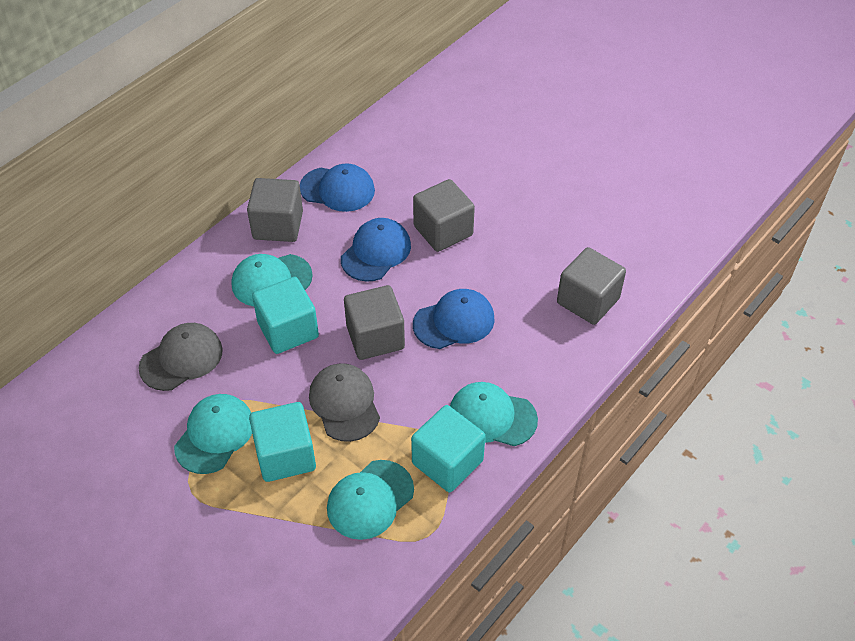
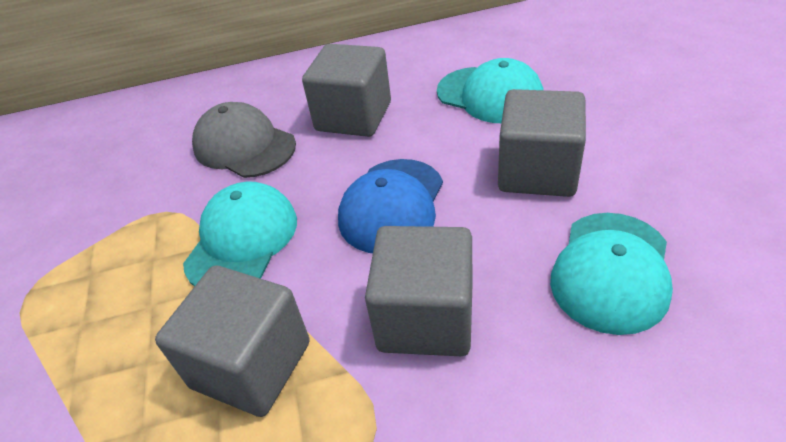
blue cap: [300,163,375,212] [341,218,411,282] [413,289,495,349] = 3 -> [338,159,443,253] = 1
grey cap: [139,323,223,391] [309,363,380,442] = 2 -> [192,102,296,178] = 1
turquoise cap: [174,394,252,474] [232,254,313,306] [327,460,414,540] [450,382,538,446] = 4 -> [183,182,297,286] [437,58,544,123] [550,213,673,335] = 3
turquoise cube: [249,402,316,482] [252,277,319,354] [411,405,485,492] = 3 -> none = 0

